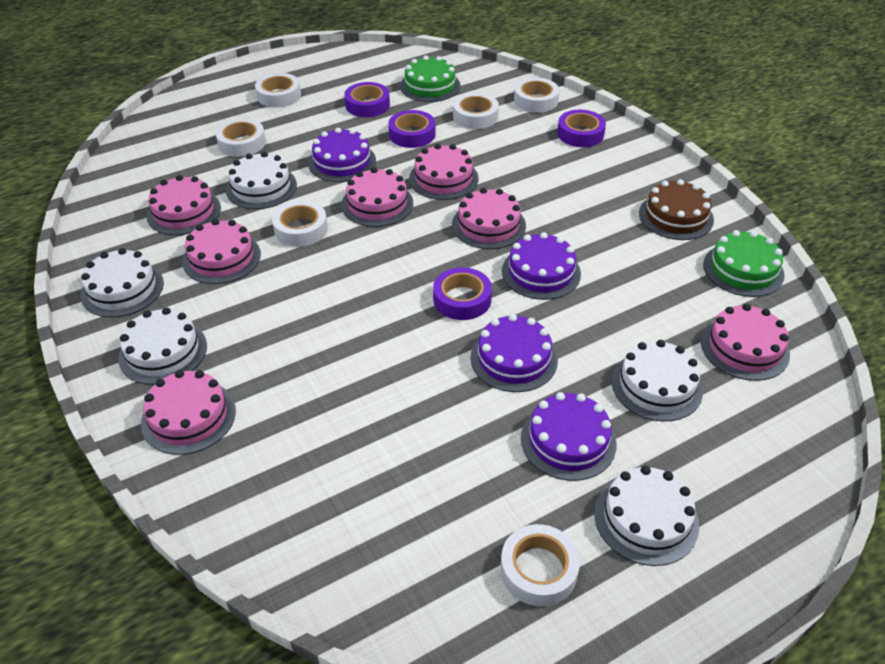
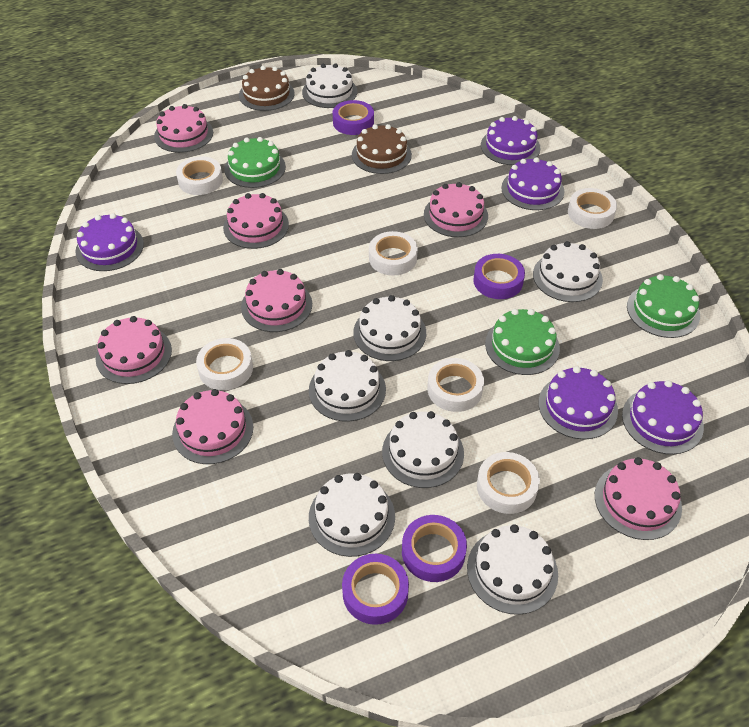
brown cake: [639,179,714,240] = 1 -> [239,66,295,111] [352,124,412,174] = 2
green cake: [400,56,460,102] [703,230,785,297] = 2 -> [224,137,286,188] [485,309,560,375] [627,274,700,338] = 3
purple cake: [308,128,376,182] [470,314,558,392] [502,232,581,300] [521,392,617,481] = 4 -> [75,213,144,271] [481,116,541,165] [501,157,565,210] [538,366,618,439] [622,380,704,454] = 5
white cake: [81,248,164,317] [118,307,207,385] [226,152,297,209] [595,466,699,566] [612,340,703,421] = 5 -> [302,64,357,108] [309,350,386,422] [309,473,395,557] [353,295,426,361] [382,411,464,488] [467,524,558,615] [533,241,603,302] = 7

